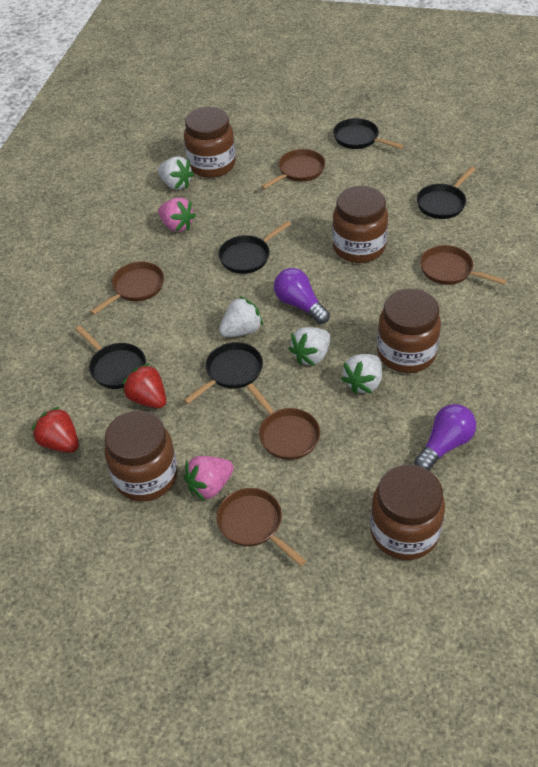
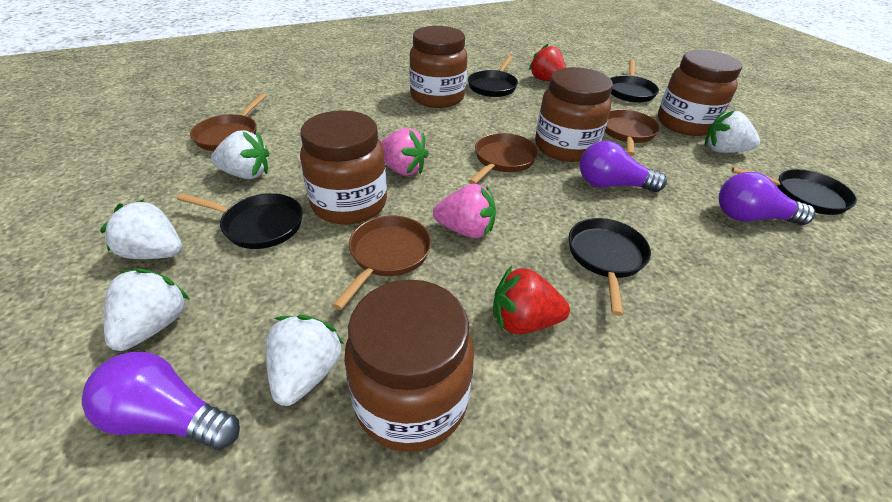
brown pan: [90,262,164,315] [217,488,306,566] [247,383,320,460] [261,149,325,189] [420,245,507,285] = 5 -> [190,93,266,151] [332,216,431,310] [468,133,538,184] [604,109,660,156] = 4
purple light bulb: [274,268,330,324] [414,404,476,471] = 2 -> [82,352,240,450] [580,141,667,192] [719,172,815,225] = 3
white strawberry: [158,156,194,190] [219,296,263,337] [289,327,331,366] [341,354,382,394] = 4 -> [100,199,182,259] [104,268,190,351] [211,130,269,179] [266,315,344,406] [705,110,760,153] = 5

